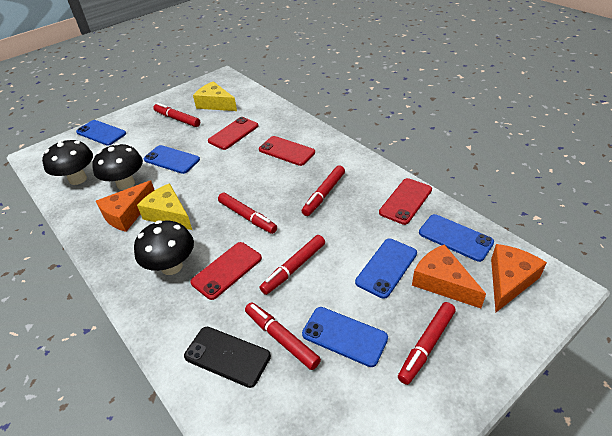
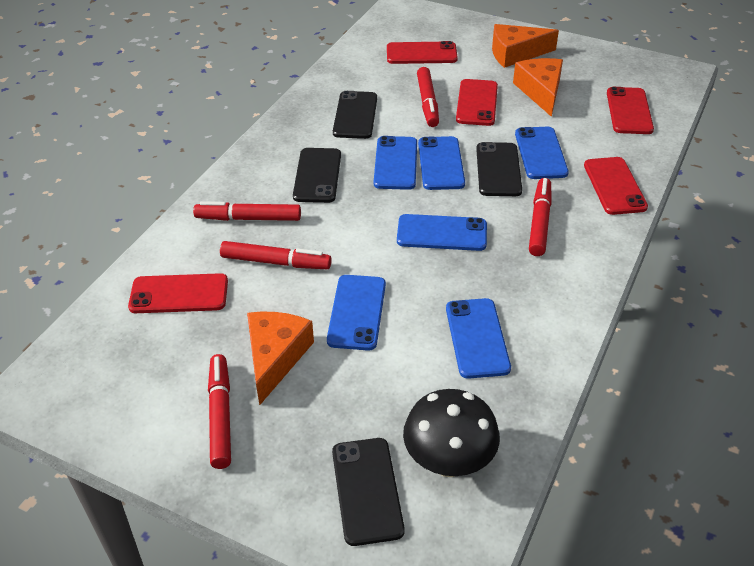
black mushroom: [42,140,93,185] [92,143,143,190] [134,220,194,275] = 3 -> [403,389,500,477] = 1
black phone: [184,327,271,388] = 1 -> [293,148,341,203] [332,438,405,546] [333,91,377,139] [476,142,522,196] = 4
blue phone: [76,120,126,146] [144,145,200,174] [302,307,388,367] [355,239,417,299] [419,214,494,262] = 5 -> [327,275,386,351] [374,136,417,190] [397,214,487,251] [418,136,465,190] [446,298,511,379] [515,127,569,179] = 6
red marker: [153,103,200,127] [218,193,277,234] [245,302,321,370] [259,235,325,295] [302,165,345,216] [398,302,456,385] = 6 -> [193,201,301,221] [208,354,231,469] [220,241,332,269] [417,67,439,127] [529,178,552,256] = 5
red phone: [190,242,262,300] [208,117,258,150] [259,136,315,166] [379,178,432,225] = 4 -> [128,273,228,313] [387,41,458,64] [456,79,498,126] [584,157,648,215] [607,87,654,134] = 5
yellow cheese: [137,183,192,230] [193,81,237,111] = 2 -> none = 0

